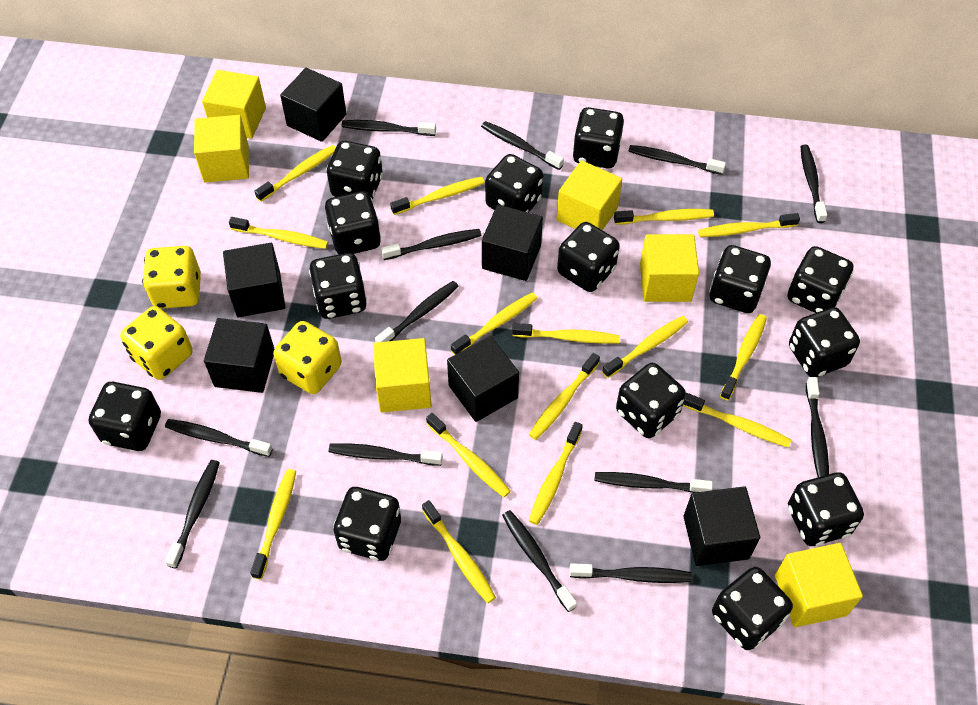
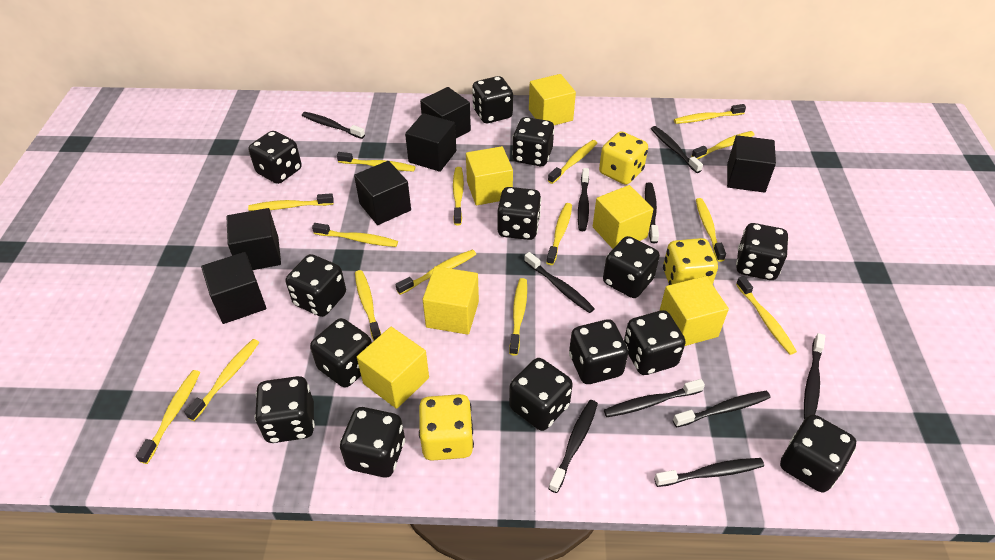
black toothbrush: [165,419,273,457] [165,460,220,568] [329,443,443,466] [341,120,436,136] [375,281,459,342] [381,229,481,260] [481,121,564,170] [502,510,577,612] [570,563,692,583] [594,472,713,493] [628,145,726,175] [801,145,827,223] [806,377,829,477] = 13 -> [302,112,365,139] [524,252,595,313] [548,400,598,493] [578,168,589,231] [604,379,705,417] [645,182,659,243] [651,126,703,173] [654,458,764,487] [673,391,771,428] [804,333,825,419] = 10

